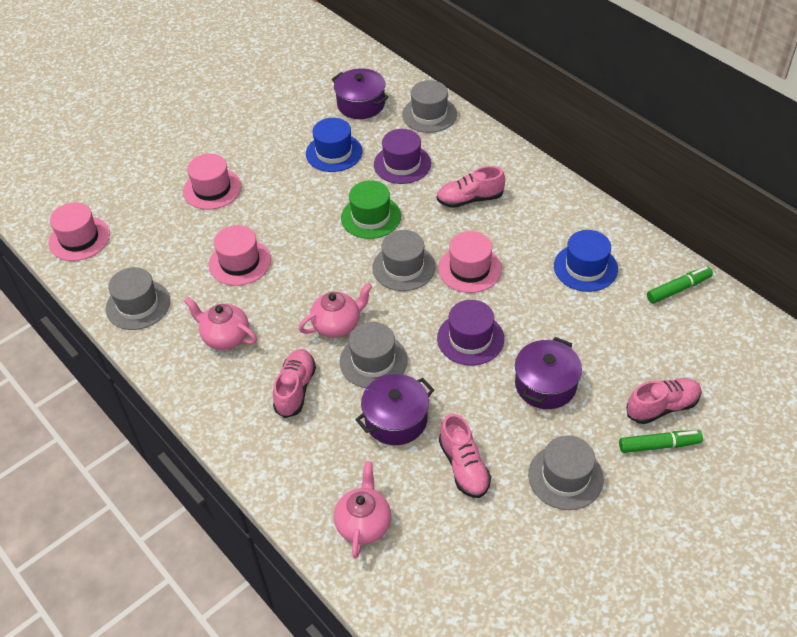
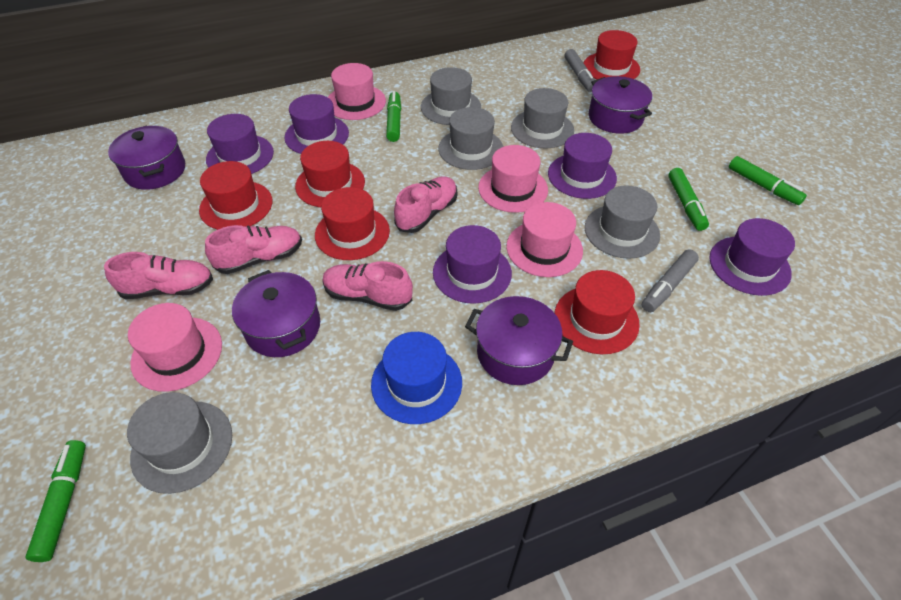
blue hat: [306,118,362,172] [554,230,618,292] = 2 -> [371,332,462,424] = 1
green hat: [341,180,401,239] = 1 -> none = 0
green marker: [619,430,703,453] [647,266,713,304] = 2 -> [25,440,86,562] [386,91,401,142] [668,168,709,231] [729,156,807,205] = 4
grey marker: none = 0 -> [565,49,594,92] [642,250,699,312] = 2
pink teapot: [184,297,257,350] [298,283,372,338] [334,461,391,559] = 3 -> none = 0
purple hat: [374,129,431,184] [437,300,504,366] = 2 -> [206,114,274,174] [284,94,349,154] [433,225,512,304] [548,133,617,199] [709,218,795,296] = 5
purple pot: [332,68,389,119] [355,374,434,445] [515,337,582,409] = 3 -> [108,125,185,190] [232,270,320,357] [465,296,573,385] [589,76,652,134] = 4
red hat: none = 0 -> [199,161,272,230] [295,141,365,207] [315,187,390,260] [555,270,640,354] [584,30,640,79] = 5

